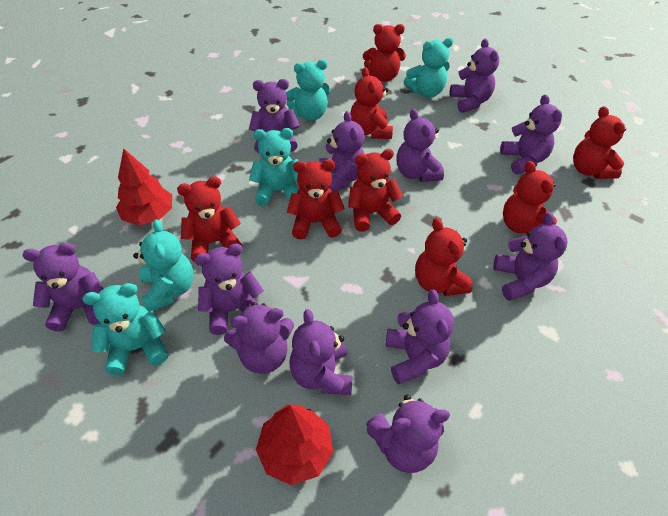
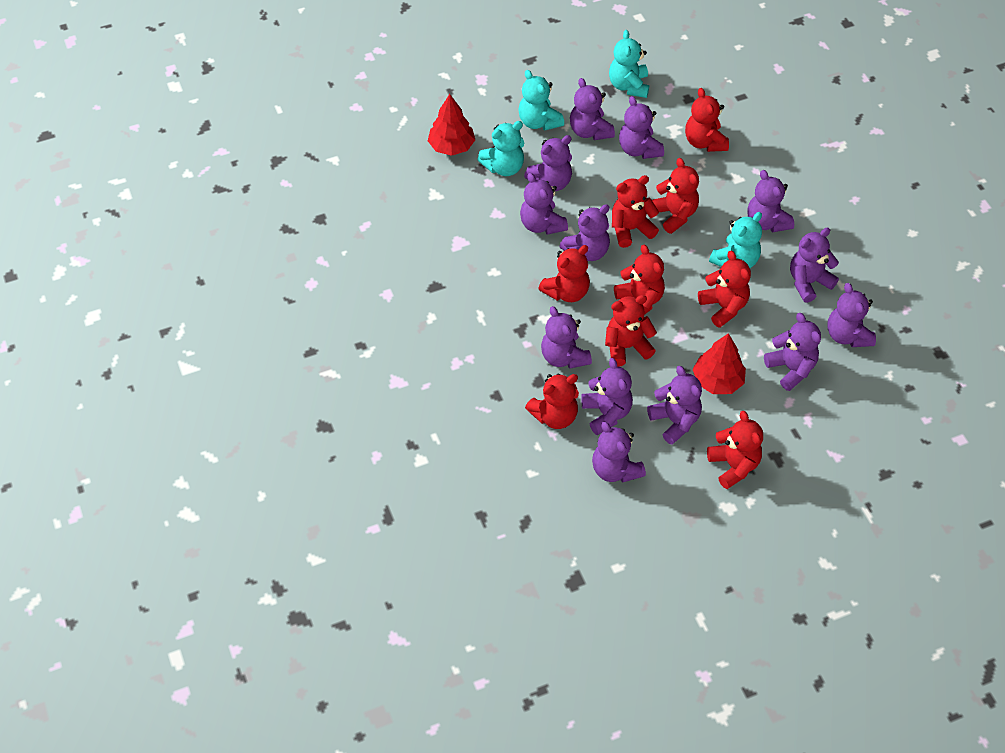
purple teddy bear: [22,243,103,332] [194,244,264,335] [224,302,294,374] [249,79,300,153] [290,309,353,395] [319,111,365,192] [366,395,450,473] [386,290,454,384] [397,109,444,182] [450,39,499,113] [493,212,568,301] [500,94,562,174] = 12 -> [520,173,568,235] [524,135,572,191] [541,306,592,369] [559,204,610,261] [570,78,615,140] [581,358,633,435] [592,422,646,483] [619,96,664,159] [647,366,702,445] [747,170,794,232] [764,313,821,391] [790,228,839,303] [827,283,876,347] = 13
red teddy bear: [177,177,242,262] [287,159,345,240] [348,149,403,231] [350,67,393,139] [363,24,406,82] [415,218,473,296] [503,161,557,233] [573,106,626,179] = 8 -> [525,373,579,429] [538,245,590,302] [605,295,657,367] [612,175,659,248] [614,245,665,315] [652,158,699,234] [685,88,729,152] [698,251,751,328] [707,411,763,489] = 9
turquoise teddy bear: [83,283,168,375] [133,219,193,312] [249,128,299,206] [286,59,331,121] [404,37,453,97] = 5 -> [477,121,524,176] [518,70,564,130] [609,30,649,98] [709,212,762,268] = 4

